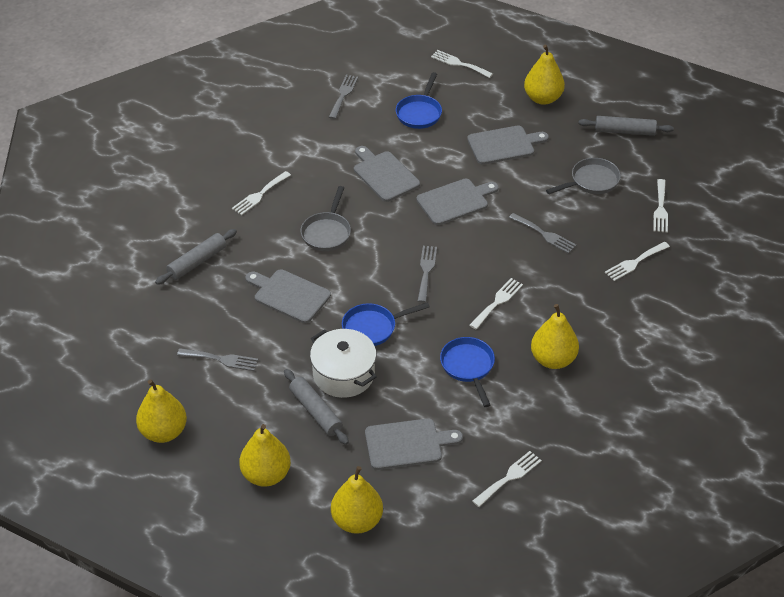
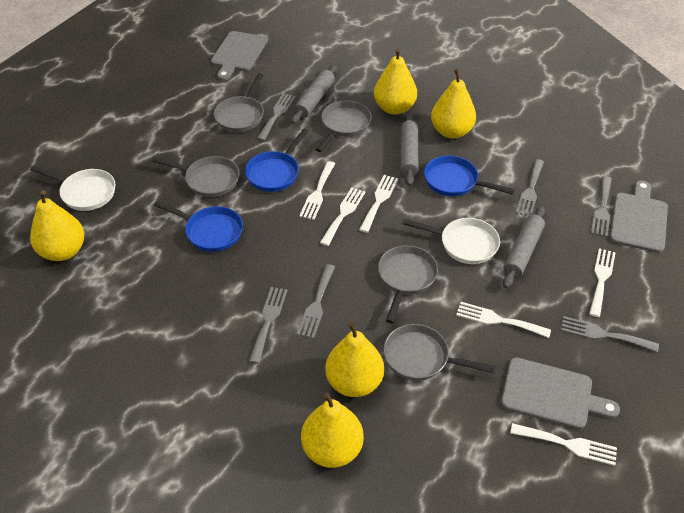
grey cutting board: [246,269,331,323] [354,146,420,202] [365,418,463,470] [416,179,499,225] [467,125,549,165] = 5 -> [211,31,268,81] [501,357,620,429] [610,181,668,253] = 3
grey fork: [177,348,258,371] [329,75,358,119] [418,246,437,303] [509,213,576,254] = 4 -> [249,287,288,364] [257,93,296,141] [297,264,335,339] [516,159,544,216] [561,316,659,352] [591,176,612,237] = 6
grey pan: [301,186,351,251] [546,158,621,194] = 2 -> [151,156,239,197] [214,73,264,132] [315,100,372,152] [378,245,438,323] [383,324,495,381] = 5
white pan: none = 0 -> [30,165,115,211] [402,218,500,264] = 2
white pot: [310,329,377,398] = 1 -> none = 0

